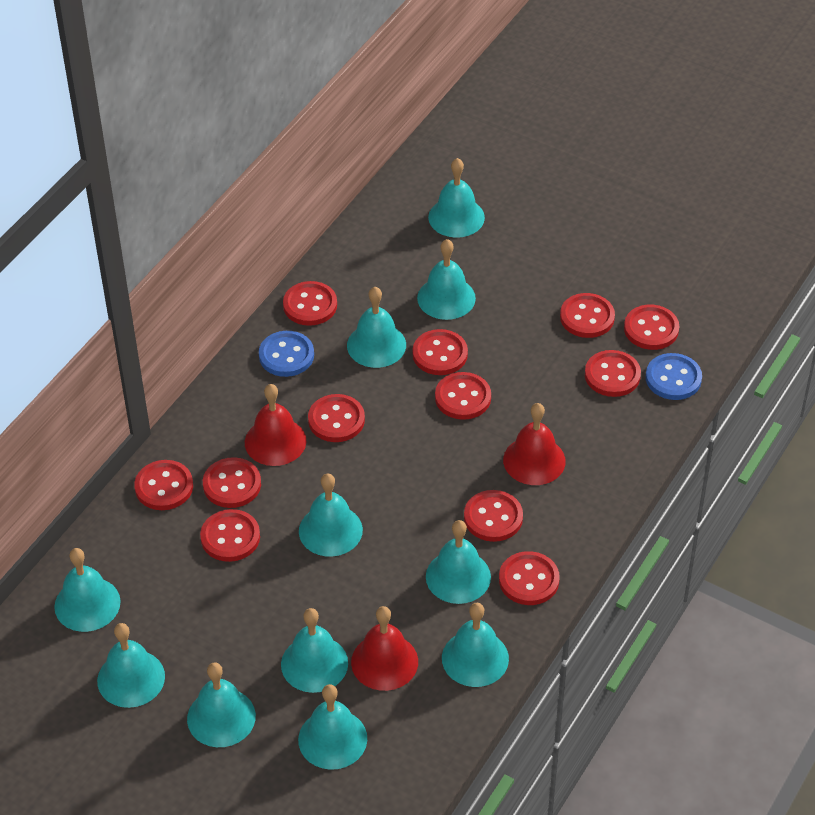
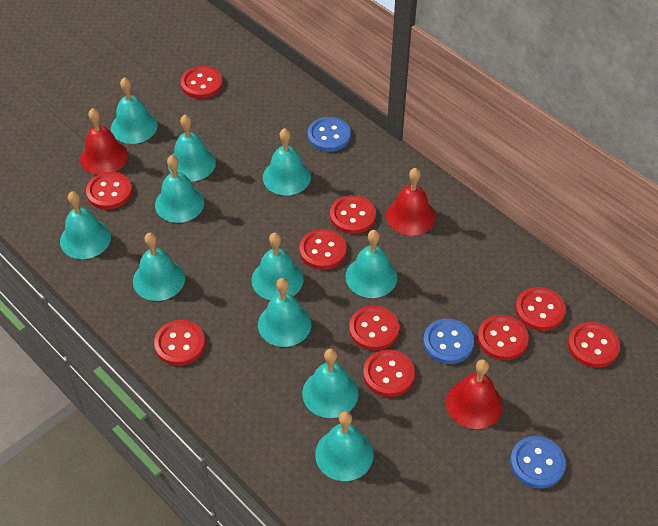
blue button: [259,331,314,377] [646,353,702,400] = 2 -> [307,117,351,152] [423,318,474,364] [510,436,566,489] = 3
red button: [134,460,193,510] [200,509,260,562] [203,457,261,508] [283,281,337,326] [308,394,365,442] [413,329,468,375] [435,372,491,420] [464,490,523,542] [499,551,560,605] [560,293,615,338] [585,350,641,397] [624,305,679,350] = 12 -> [86,172,132,210] [154,320,205,366] [181,66,223,99] [299,229,347,270] [330,195,376,234] [349,306,399,351] [363,349,415,397] [478,315,529,360] [515,287,566,331] [568,322,620,368] = 10

